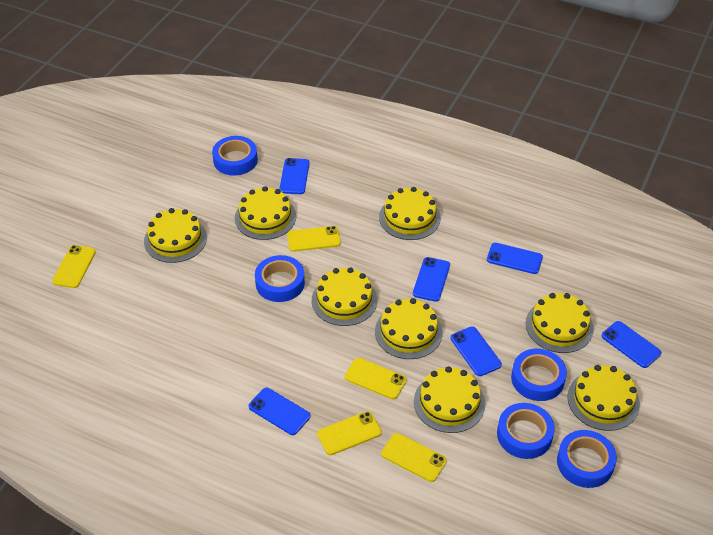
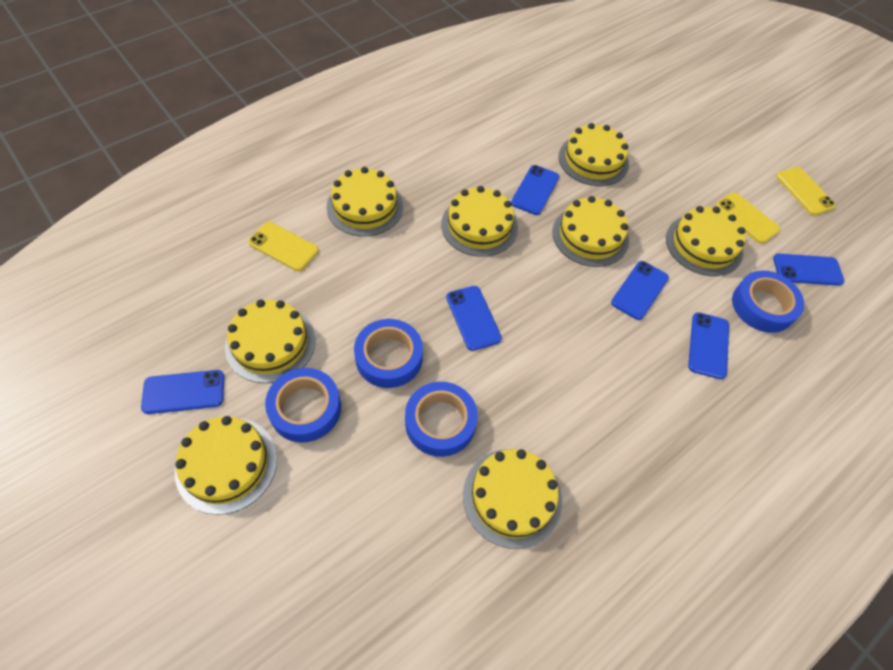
blue tape: [212,136,258,176] [255,255,305,302] [497,403,555,459] [511,349,567,401] [557,430,617,488] = 5 -> [265,368,341,443] [354,319,423,388] [405,382,478,457] [732,271,804,333] = 4
yellow phone: [52,245,96,288] [287,226,341,252] [317,411,382,455] [345,358,407,399] [381,433,447,482] = 5 -> [248,222,319,271] [715,192,781,244] [776,167,836,216] = 3

